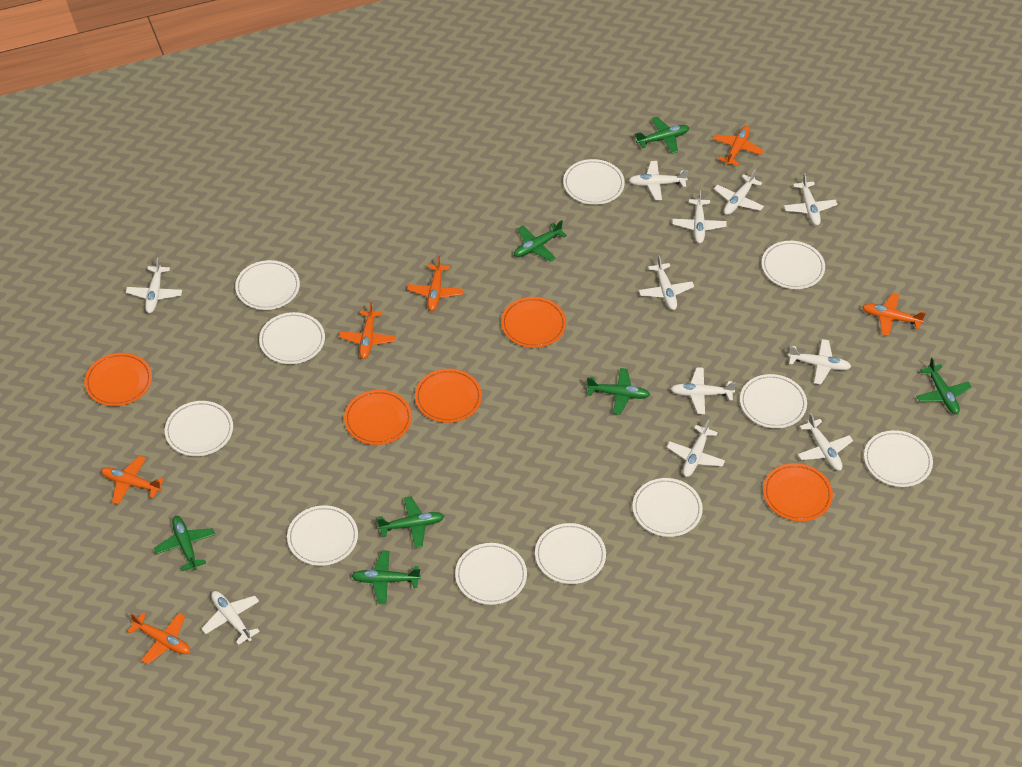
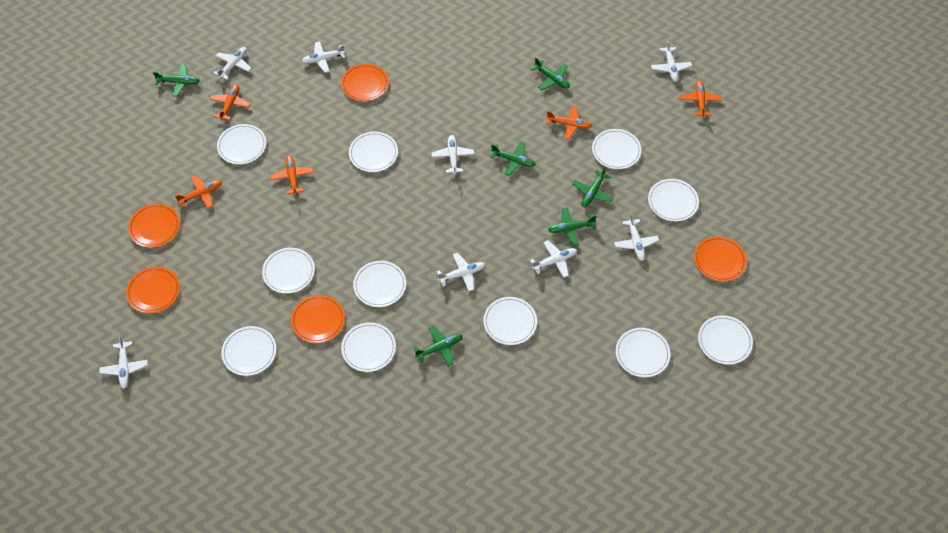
green plane: [154,516,215,571] [352,551,421,604] [377,497,444,548] [514,220,567,262] [586,368,650,415] [634,117,689,154] [916,358,972,414] = 7 -> [153,64,200,97] [413,326,463,366] [490,142,536,176] [531,58,570,90] [548,208,597,246] [573,167,614,207] = 6
orange plane: [101,456,164,505] [127,612,190,664] [339,302,396,359] [407,256,463,311] [713,126,764,166] [862,293,926,336] = 6 -> [175,175,222,209] [210,84,251,121] [270,156,314,195] [546,105,592,139] [680,81,722,118] = 5
white plane: [126,258,182,313] [201,591,260,645] [629,161,688,200] [639,256,694,310] [667,419,725,477] [671,367,736,414] [672,190,727,243] [714,170,764,215] [784,173,837,225] [788,339,851,384] [798,413,853,470] = 11 -> [99,337,148,388] [214,47,251,80] [302,41,345,73] [432,135,474,174] [437,253,485,291] [530,240,577,278] [614,214,659,261] [651,41,692,82] = 8

